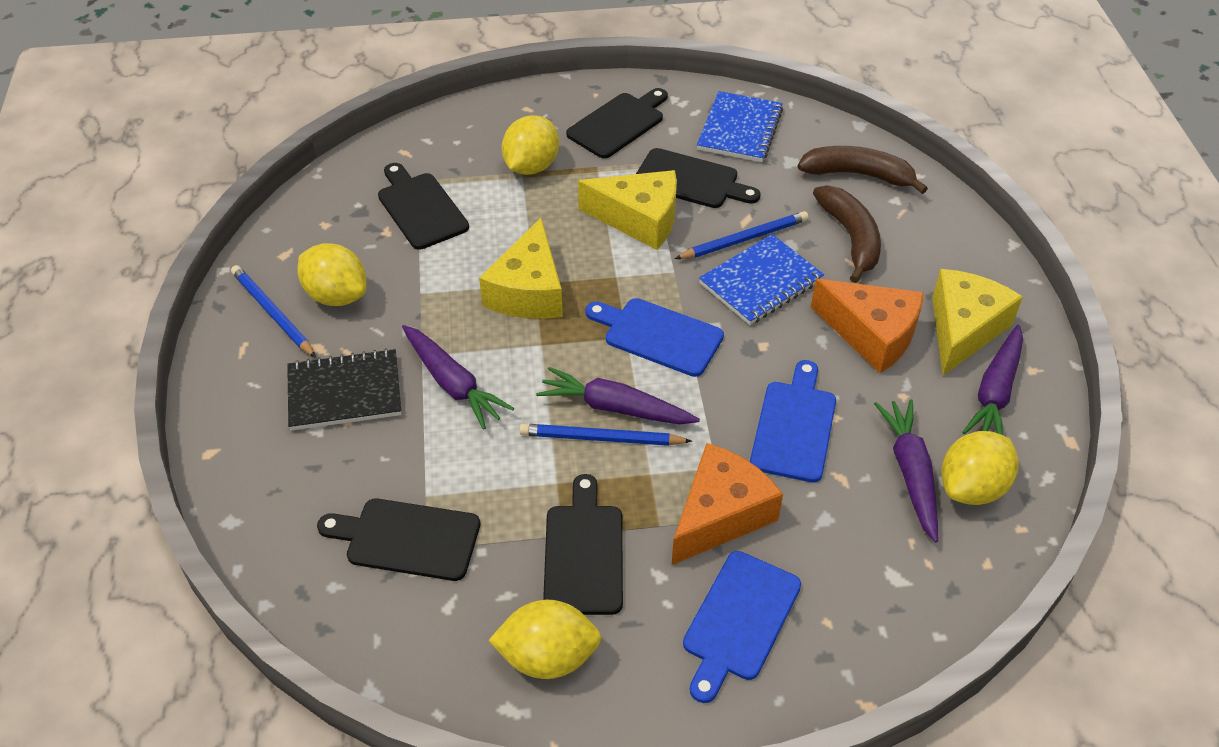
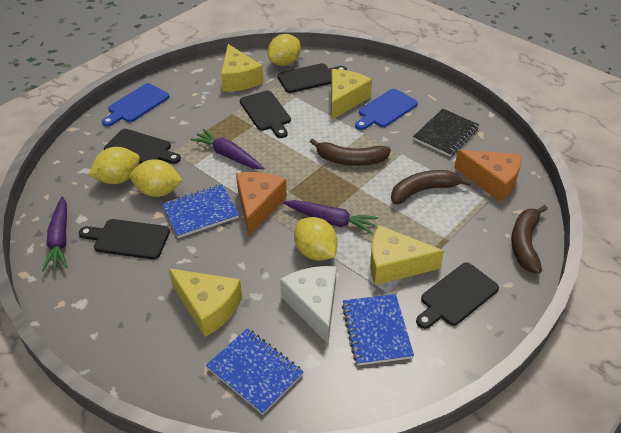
blue cutting board: [585,298,724,377] [683,551,801,703] [750,360,836,483] = 3 -> [102,83,169,127] [355,89,418,130] = 2
blue notebook: [697,91,783,162] [699,234,824,325] = 2 -> [162,184,239,238] [206,328,303,415] [342,294,414,366] = 3
blue pencil: [231,265,316,358] [519,424,692,446] [675,211,809,259] = 3 -> none = 0
brown banana: [798,146,928,194] [813,185,881,283] = 2 -> [310,138,391,166] [391,170,472,204] [511,205,547,274] = 3
purple carrot: [402,325,514,430] [536,367,700,424] [874,399,938,542] [962,325,1023,435] = 4 -> [42,197,68,271] [190,129,264,169] [283,200,378,234] = 3
white cheese: none = 0 -> [280,266,337,344] = 1
yellow cheese: [479,218,563,319] [578,170,677,250] [932,269,1023,376] = 3 -> [168,268,242,337] [221,44,263,92] [331,69,372,120] [370,225,444,285] = 4

